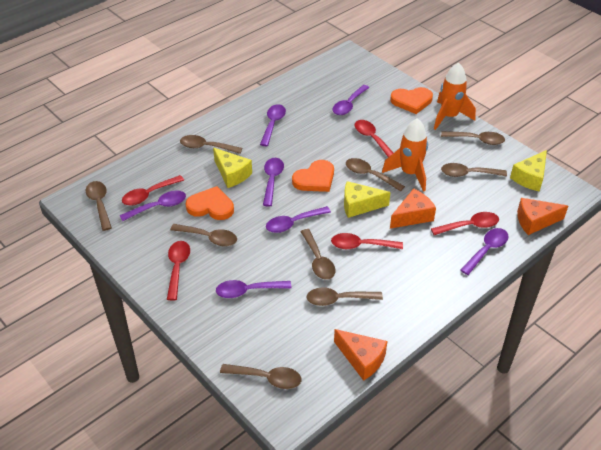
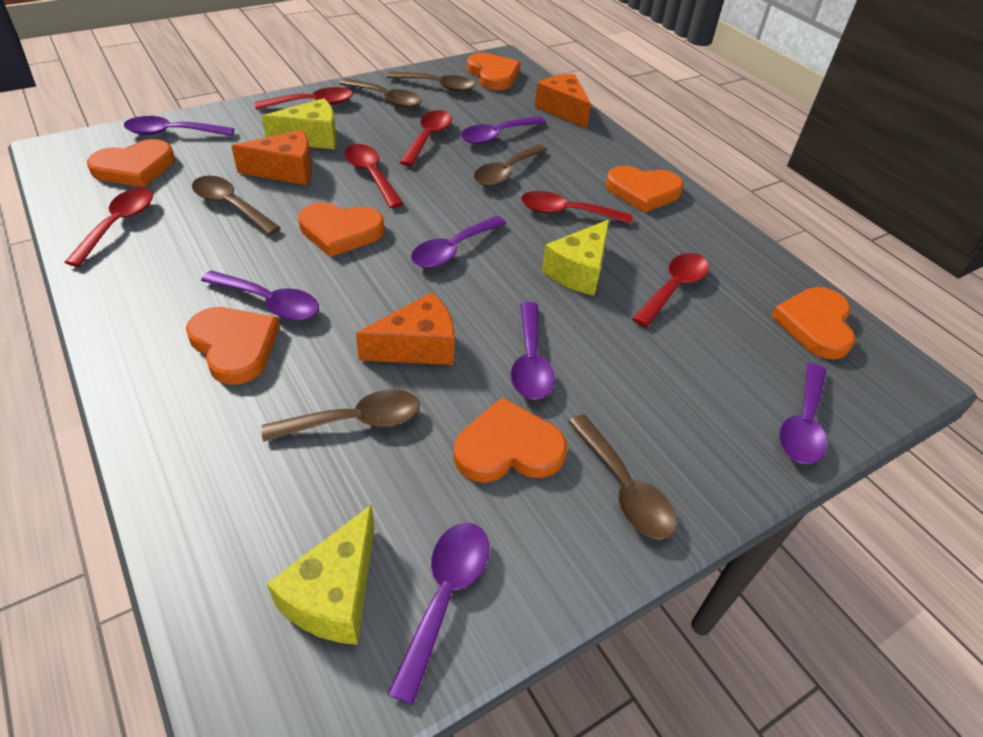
brown spoon: [86,181,112,231] [170,224,237,246] [180,135,242,154] [220,364,301,389] [300,229,335,280] [306,287,383,306] [346,158,405,191] [441,131,505,145] [441,163,507,177] = 9 -> [192,176,281,235] [261,389,420,442] [339,78,421,108] [387,72,476,92] [474,144,547,186] [568,414,677,540] = 6
orange heart: [186,186,234,220] [292,160,334,192] [391,87,433,114] = 3 -> [87,139,175,187] [186,307,280,385] [298,202,384,257] [454,398,567,483] [467,53,521,90] [606,166,684,213] [771,287,855,360] = 7
orange rocket: [382,118,428,192] [434,62,476,130] = 2 -> none = 0
red spoon: [122,175,184,205] [167,241,190,301] [331,233,403,249] [355,120,393,157] [431,212,499,235] = 5 -> [65,188,153,267] [255,87,353,110] [345,144,404,208] [400,110,452,166] [521,191,632,224] [632,253,709,327] = 6

